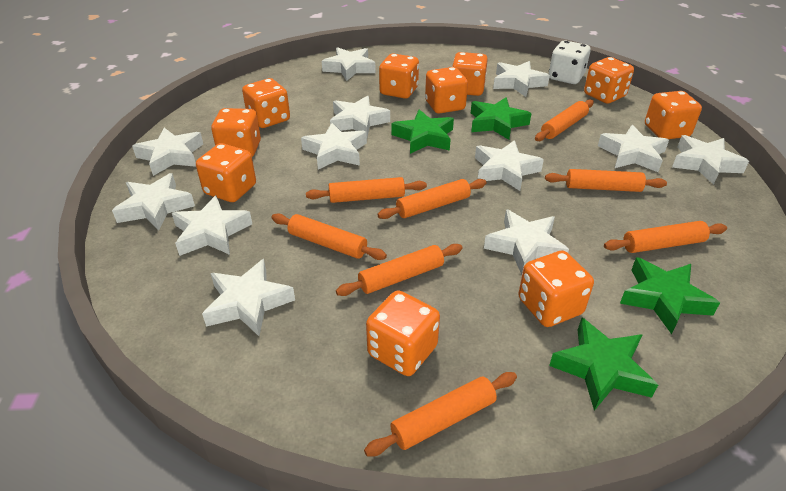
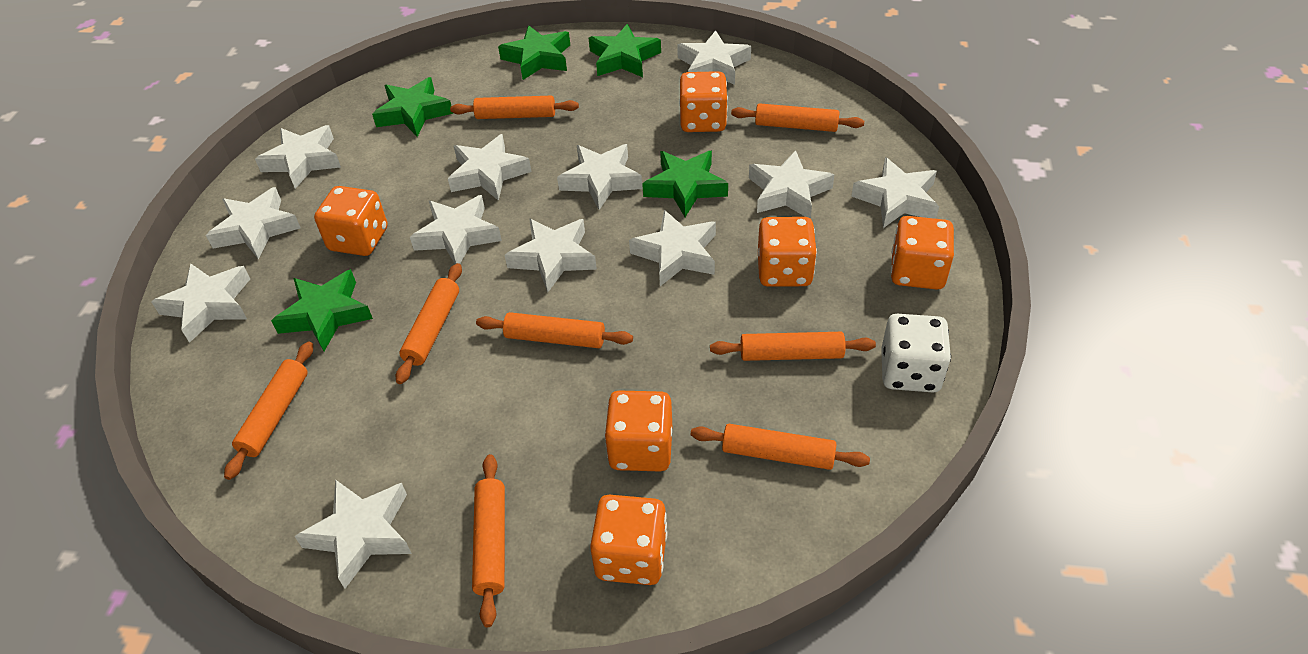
green star: [392,109,454,154] [471,97,532,140] [549,318,658,411] [620,257,720,334] = 4 -> [271,269,373,351] [372,77,453,137] [498,25,570,80] [589,24,661,77] [642,151,728,217] = 5
orange dice: [196,143,256,202] [211,108,261,157] [242,78,290,128] [366,290,440,376] [379,53,419,98] [425,67,468,114] [452,52,488,96] [518,250,594,327] [584,57,634,104] [645,91,702,139] = 10 -> [314,186,387,256] [590,495,667,585] [604,391,672,472] [679,71,728,132] [758,217,817,287] [891,216,954,290] = 6

